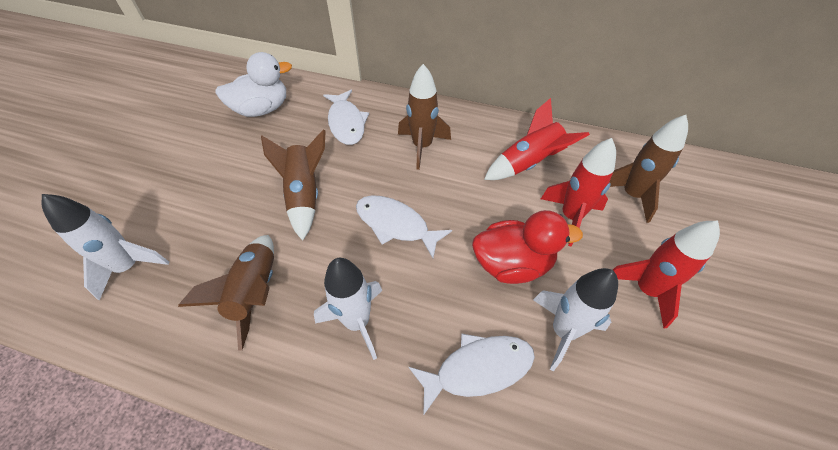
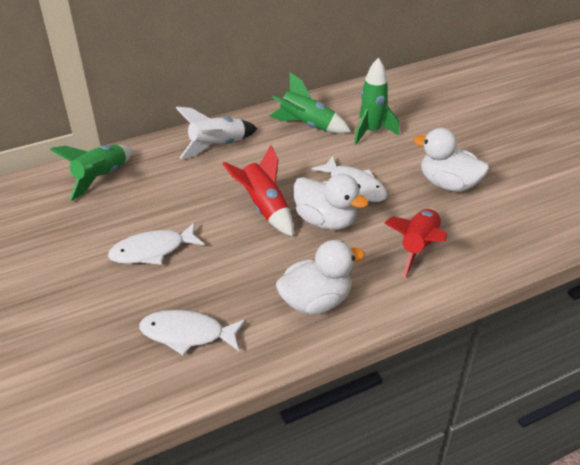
brown rocket: [178,235,274,351] [261,129,325,241] [398,64,451,170] [609,115,688,223] = 4 -> none = 0
green rocket: none = 0 -> [50,144,133,201] [269,72,351,134] [354,58,399,145] = 3
red duck: [472,210,583,284] = 1 -> none = 0
red rocket: [484,98,590,180] [541,138,616,247] [613,221,720,328] = 3 -> [222,145,294,237] [384,208,447,278] = 2
white duck: [215,52,292,117] = 1 -> [276,240,365,314] [293,174,369,230] [413,128,489,192] = 3
white rocket: [42,194,169,301] [314,258,382,360] [533,268,618,371] = 3 -> [176,107,258,159] = 1

